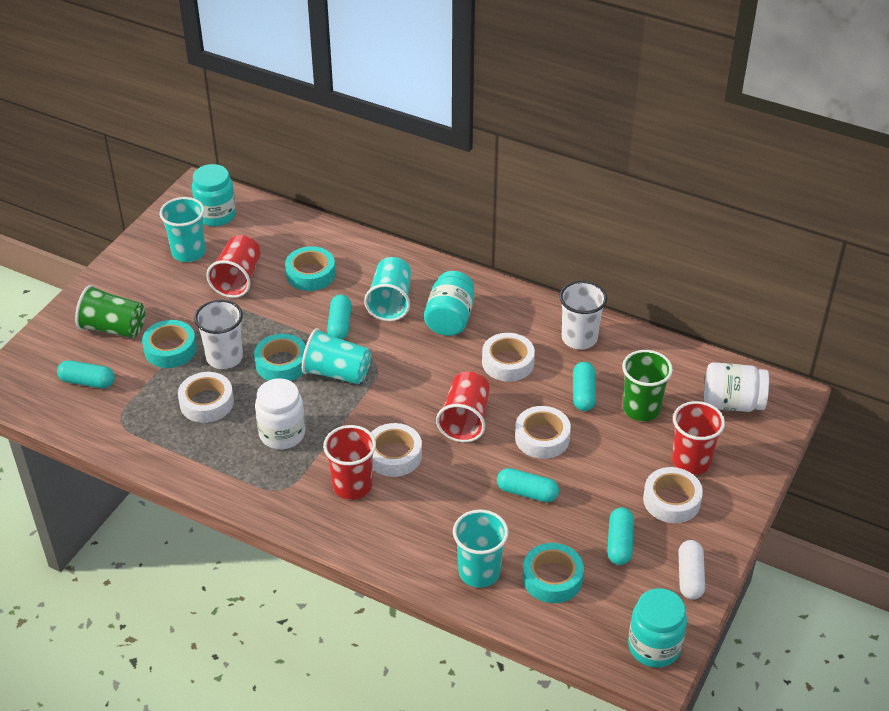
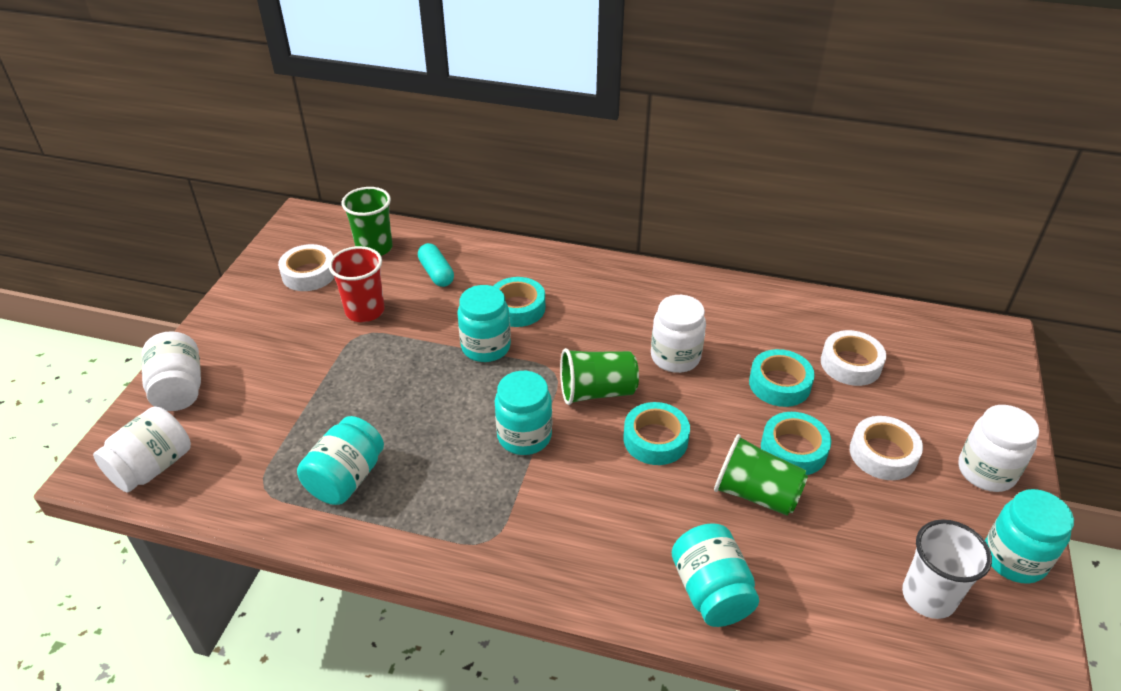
green cup: [75,285,145,338] [622,350,673,421] = 2 -> [342,187,393,256] [560,348,639,405] [714,434,808,516] = 3
red cup: [206,235,261,298] [323,425,376,500] [436,371,490,442] [672,401,725,475] = 4 -> [329,246,385,322] = 1
turquoise capsule: [57,360,115,388] [327,295,352,340] [497,468,559,502] [573,362,596,411] [607,507,634,565] = 5 -> [418,243,454,287] = 1
turquoise cup: [159,197,206,262] [302,328,371,384] [364,257,411,321] [453,510,508,588] = 4 -> none = 0
turquoise jar: [192,164,236,226] [424,271,474,336] [628,588,687,668] = 3 -> [297,416,384,505] [457,285,511,362] [495,371,552,455] [672,523,759,627] [985,489,1074,584] = 5
white capsule: [678,540,705,600] = 1 -> none = 0
white cup: [194,300,243,369] [559,281,607,349] = 2 -> [902,519,992,619] = 1
white jar: [255,378,306,449] [704,362,769,412] = 2 -> [93,406,191,493] [142,331,201,411] [651,295,706,373] [958,405,1039,492] = 4
white tape: [178,372,234,423] [371,423,422,477] [482,333,535,382] [515,406,571,459] [643,467,703,523] = 5 -> [278,244,334,291] [821,330,886,386] [850,416,923,480] = 3

